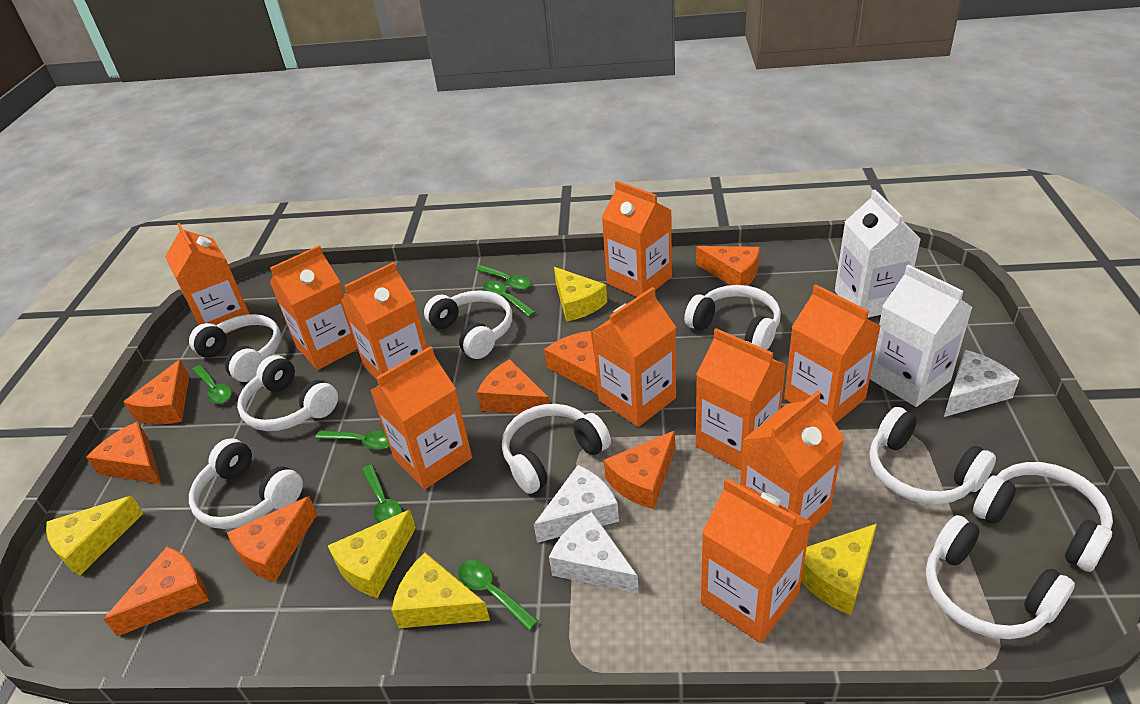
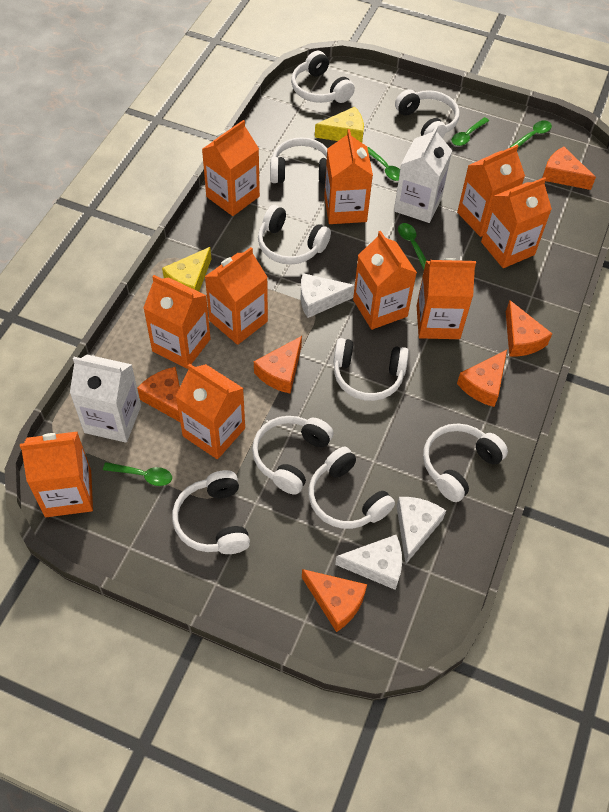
green spoon: [192,365,232,404] [315,431,389,450] [362,464,402,523] [458,560,538,630] [476,265,531,290] [483,281,535,317] = 6 -> [103,462,172,486] [367,147,400,181] [398,223,427,270] [452,117,489,146] [510,120,552,148] = 5
orange cheese: [86,422,161,484] [103,546,209,636] [123,360,189,424] [227,496,317,582] [477,359,550,413] [544,331,598,394] [604,430,675,509] [696,246,760,286] = 8 -> [137,367,180,422] [254,336,302,394] [302,569,367,632] [457,350,507,407] [506,300,552,356] [542,147,596,190] = 6
yellow cheese: [46,496,144,576] [328,510,416,598] [391,553,490,628] [554,267,607,322] [801,523,877,615] = 5 -> [162,247,211,292] [315,107,364,143] = 2

